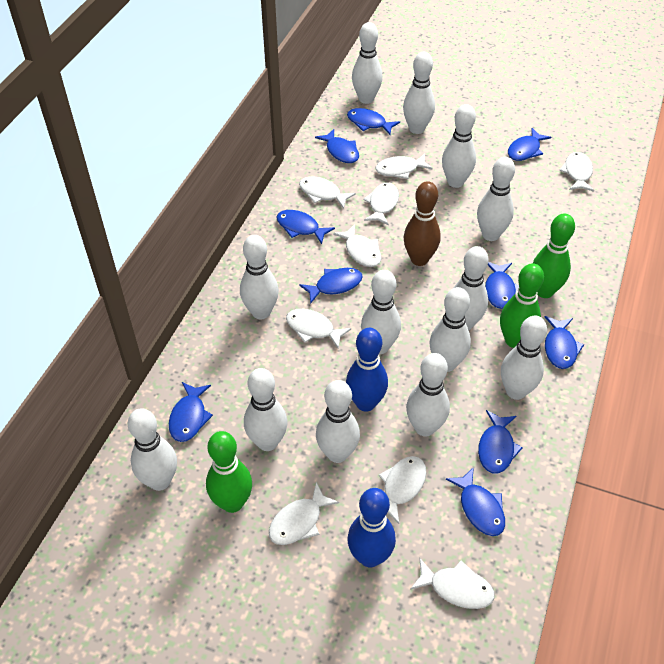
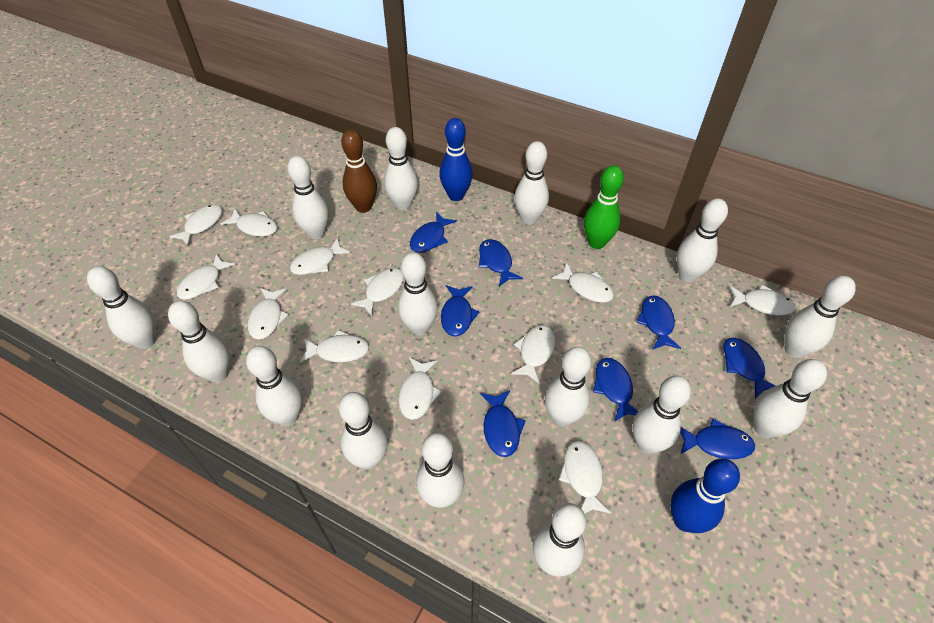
blue fish: [169,382,213,442] [277,210,335,244] [299,268,363,303] [315,129,359,163] [347,108,400,135] [446,467,505,536] [478,410,522,473] [485,262,519,309] [508,128,551,161] [545,316,584,369] = 10 -> [410,212,457,253] [441,285,479,337] [479,239,523,286] [480,390,526,457] [593,358,638,422] [637,295,681,350] [680,419,755,459] [723,338,775,398] = 8
green bowling pin: [206,431,252,513] [500,263,544,348] [533,214,575,298] = 3 -> [584,165,624,249] = 1
white bowling pin: [128,408,177,491] [240,235,279,319] [244,368,288,451] [316,380,360,463] [352,22,383,104] [361,270,401,354] [403,52,435,134] [406,353,450,436] [430,287,471,372] [442,104,476,188] [454,246,489,330] [477,157,515,241] [501,316,547,400] = 13 -> [87,266,156,349] [168,301,230,382] [246,346,303,426] [287,156,329,239] [339,392,388,469] [384,127,418,210] [398,252,438,335] [416,433,464,508] [514,141,549,225] [533,503,586,577] [545,347,592,426] [632,376,691,454] [677,198,728,282] [753,359,827,438] [784,276,856,358] = 15
white fish: [269,482,339,545] [286,309,351,348] [299,177,356,209] [333,224,381,267] [363,183,399,225] [375,153,433,179] [379,456,426,524] [410,558,495,609] [559,152,594,192] = 9 -> [169,204,222,246] [177,254,235,300] [221,209,277,237] [248,288,289,340] [290,238,351,275] [300,330,369,363] [351,268,404,316] [398,358,442,420] [511,325,556,384] [552,262,614,303] [559,441,611,514] [729,285,796,316] = 12

